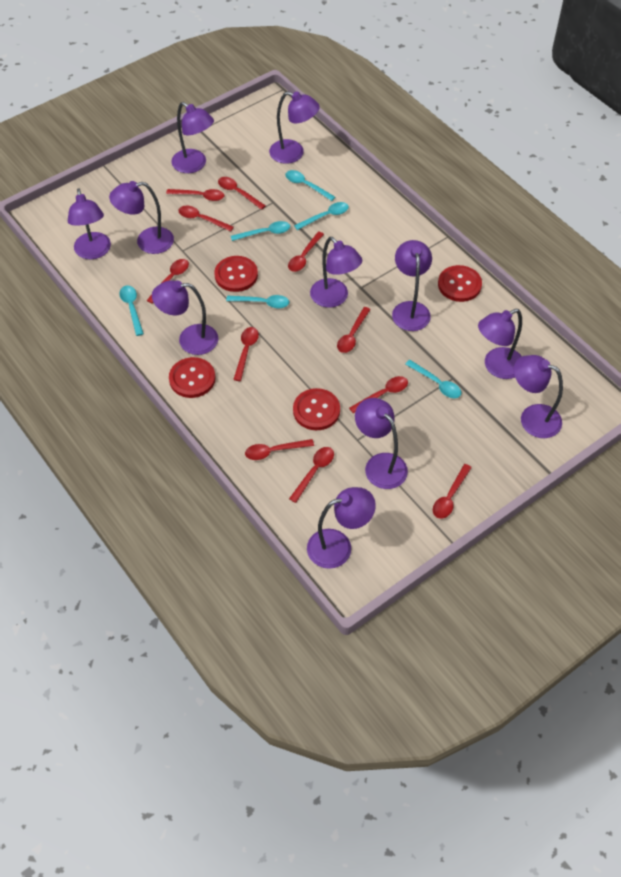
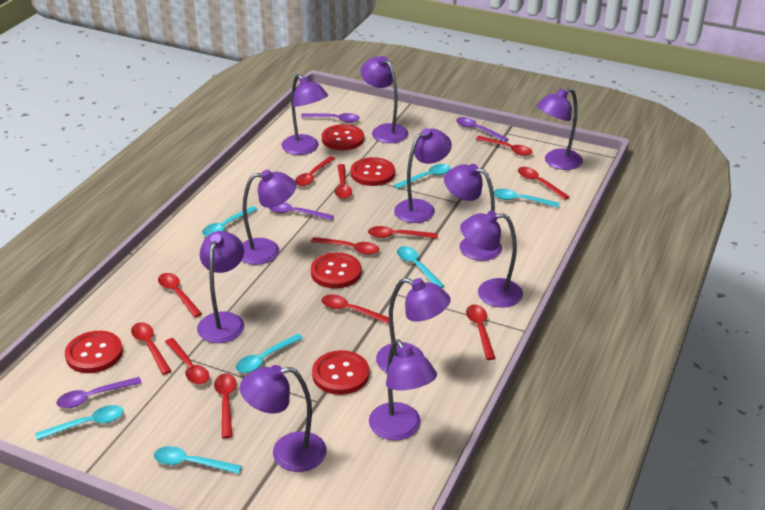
purple spoon: none = 0 -> [57,377,142,408] [269,202,334,220] [301,113,360,123] [456,117,509,142] = 4
red button: [169,357,216,398] [214,256,258,292] [293,388,340,430] [438,265,482,302] = 4 -> [65,331,123,373] [311,253,361,289] [312,350,369,395] [322,124,364,151] [351,157,395,186] = 5
red spoon: [146,259,189,304] [166,189,224,201] [178,206,234,232] [218,177,266,210] [233,327,259,381] [245,439,314,460] [288,231,324,272] [289,447,334,503] [337,307,371,353] [349,376,408,414] [433,464,472,519] = 11 -> [131,322,171,375] [158,273,202,317] [165,338,210,385] [214,373,237,438] [295,156,336,186] [311,237,379,255] [321,294,389,324] [335,164,352,199] [368,226,438,239] [466,305,496,360] [476,136,533,156] [518,167,569,200] = 12
turquoise spoon: [119,285,144,336] [226,295,289,308] [231,221,290,241] [285,170,335,201] [294,202,349,230] [405,360,461,398] = 6 -> [35,405,123,440] [154,446,242,474] [202,206,258,236] [236,334,303,373] [394,164,450,189] [397,246,445,288] [494,189,559,208] = 7

